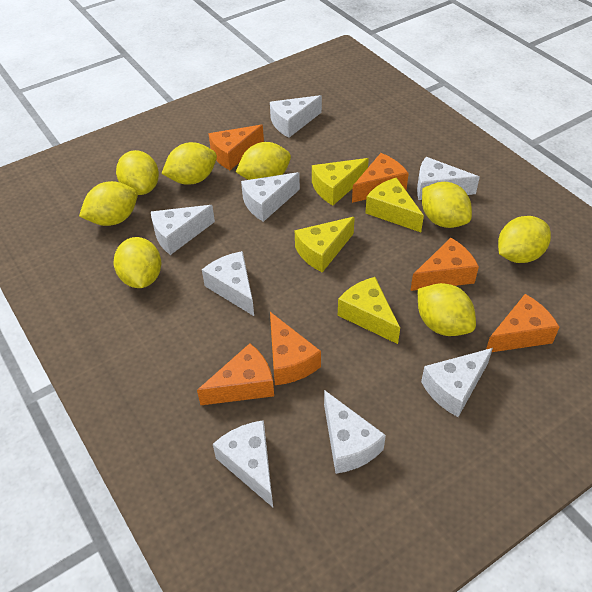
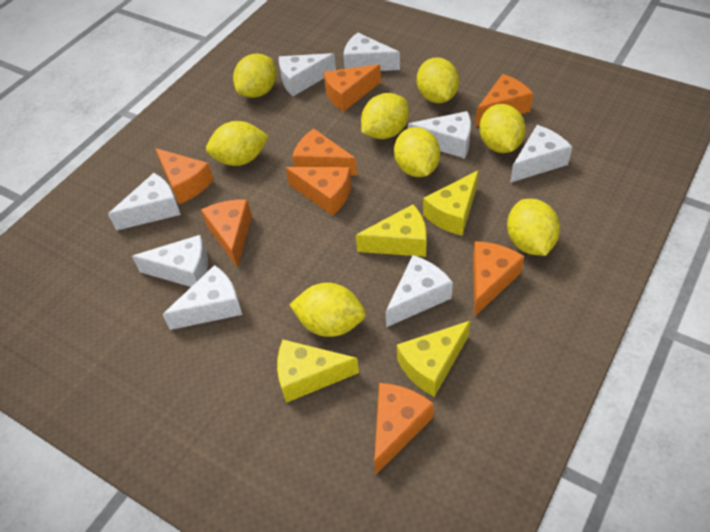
orange cheese: [197,343,274,406] [208,124,264,170] [270,312,321,385] [352,153,409,203] [410,238,479,291] [486,294,559,352] = 6 -> [155,148,213,204] [201,199,252,268] [285,167,352,216] [292,129,357,176] [323,64,381,112] [374,383,434,474] [473,241,524,316] [475,74,533,126] = 8

